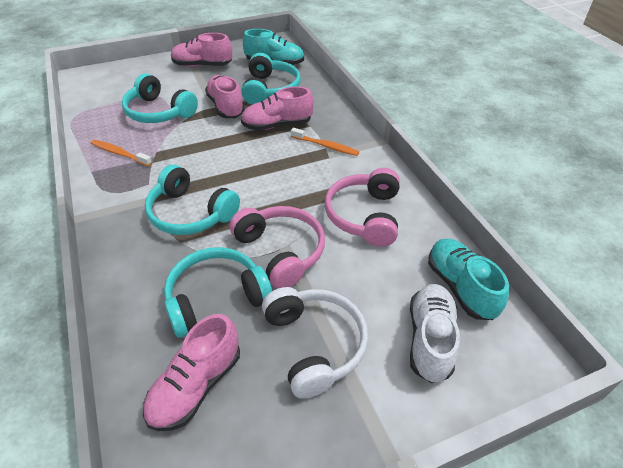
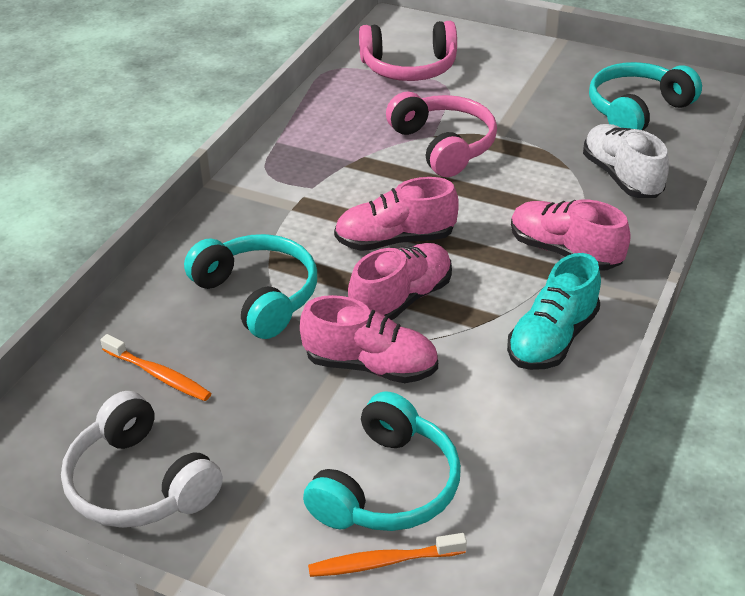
turquoise headphones: [122,73,198,123] [145,164,240,235] [164,247,272,338] [241,53,301,105] = 4 -> [184,234,317,339] [303,391,461,531] [589,62,702,131] = 3
turquoise shoe: [243,29,304,65] [428,238,509,320] = 2 -> [507,253,601,370] = 1

